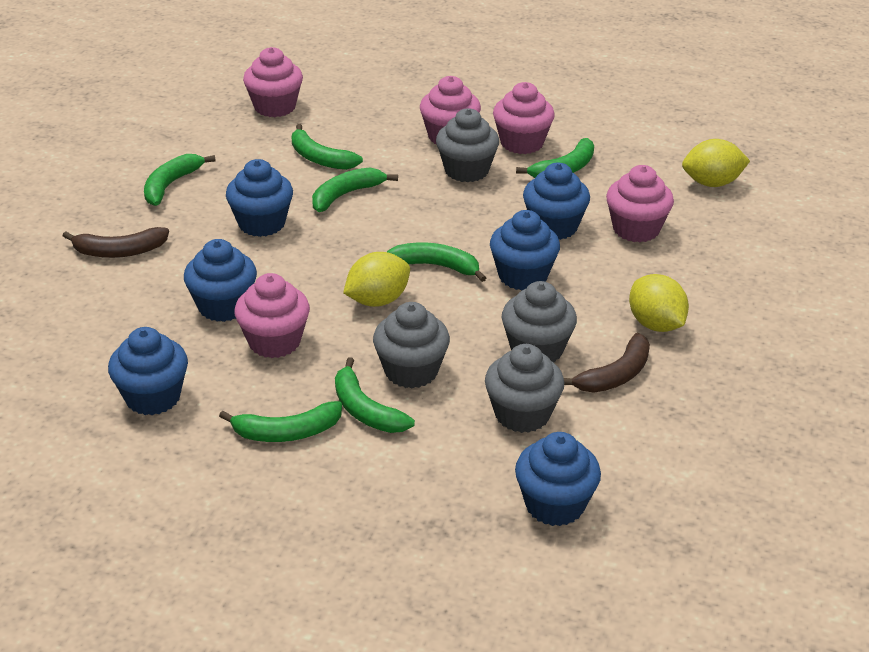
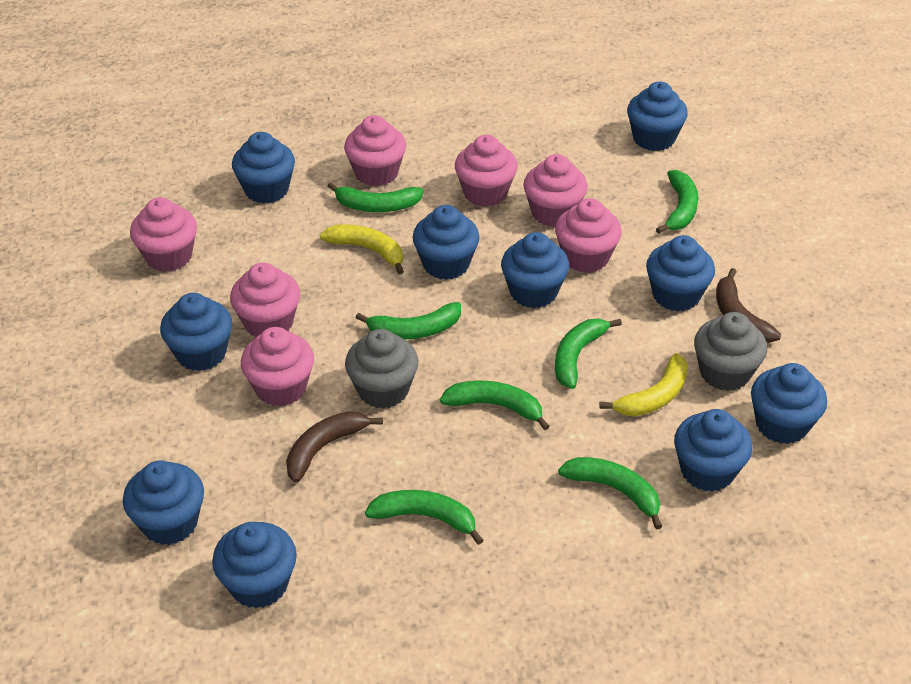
blue cupcake: [108,327,188,415] [184,239,257,322] [226,159,293,237] [490,210,560,290] [515,432,601,526] [523,163,590,240] = 6 -> [123,460,204,545] [160,293,232,371] [212,522,297,608] [232,132,295,204] [413,205,479,280] [501,232,569,308] [627,81,688,151] [646,235,715,312] [674,409,752,492] [751,363,827,444] = 10
grey cupcake: [373,302,450,389] [436,108,499,182] [485,344,564,433] [502,281,577,362] = 4 -> [345,329,418,409] [694,312,767,391] = 2
pink cupcake: [235,273,310,358] [243,47,303,117] [420,76,481,144] [493,82,555,154] [606,165,674,242] = 5 -> [130,197,197,272] [230,263,300,338] [241,327,314,407] [344,115,406,187] [455,135,518,207] [523,154,588,227] [555,198,622,273] = 7
yellow banana: none = 0 -> [320,224,404,275] [599,353,688,416] = 2
yellow lemon: [343,252,410,307] [629,274,689,332] [682,139,750,187] = 3 -> none = 0

